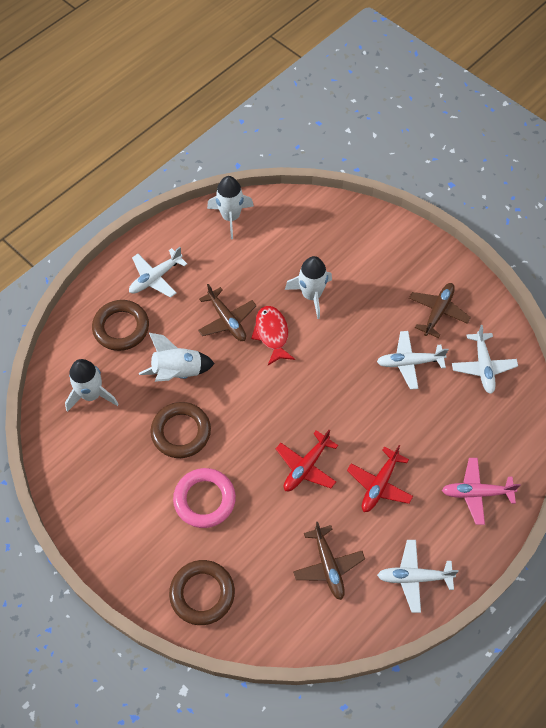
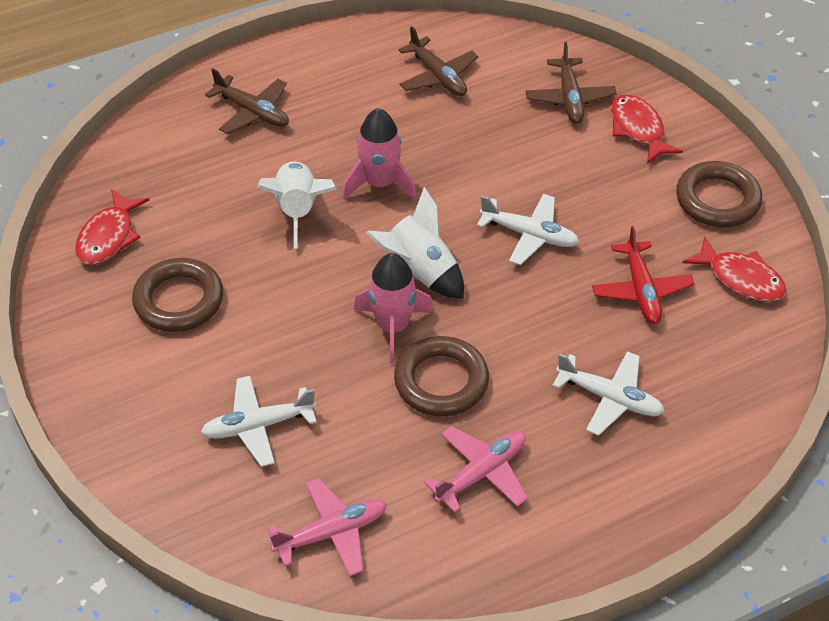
pink plane: [442,458,521,525] = 1 -> [268,478,387,577] [424,426,528,513] = 2
pink ring: [173,468,236,528] = 1 -> none = 0
pink rocket: none = 0 -> [342,108,417,200] [354,253,434,364] = 2
red fish: [251,306,295,365] = 1 -> [75,189,149,265] [611,95,683,164] [682,237,787,302] = 3
red plane: [276,430,338,491] [347,445,413,512] = 2 -> [592,226,694,324] = 1
white plane: [129,247,187,298] [377,331,449,390] [377,540,459,613] [452,325,518,394] = 4 -> [201,376,317,467] [477,194,579,265] [552,351,665,436] = 3
white rocket: [65,359,118,412] [139,333,215,382] [207,176,254,239] [285,256,332,319] = 4 -> [257,162,337,248] [366,187,464,299] = 2

